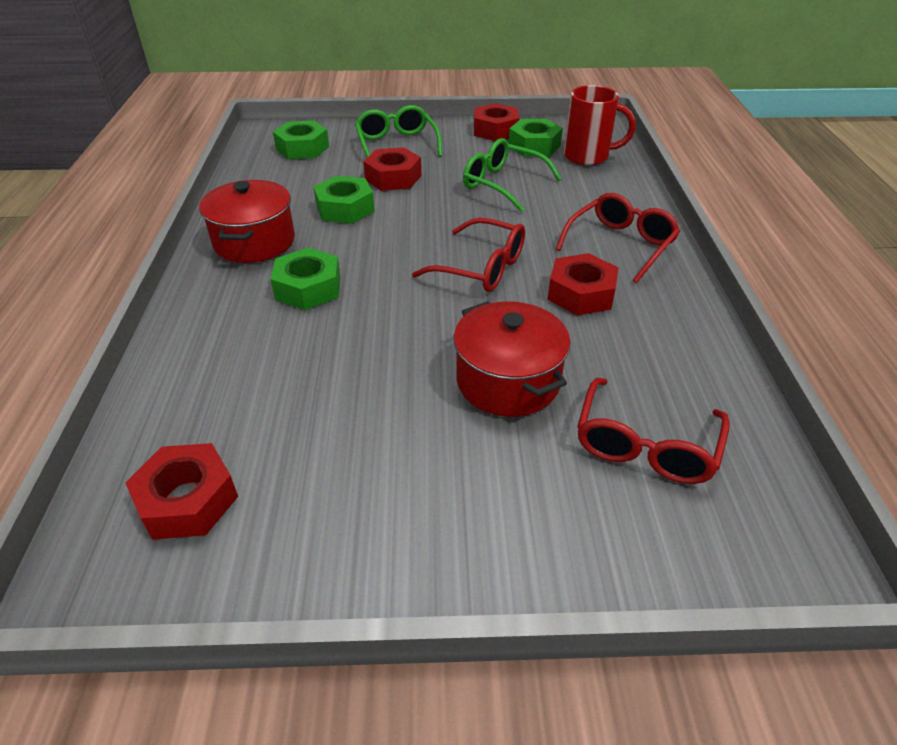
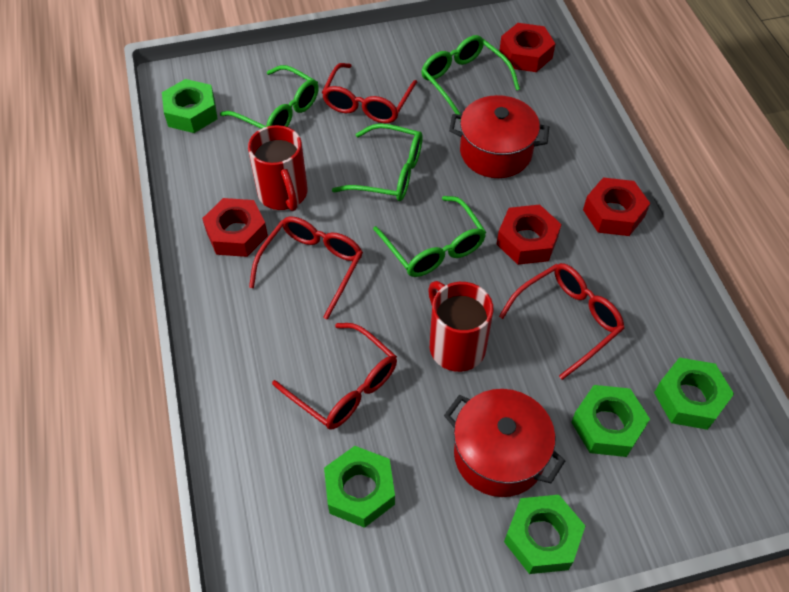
green glasses: [355,105,442,157] [463,138,562,212] = 2 -> [220,65,319,129] [332,123,423,201] [373,196,486,277] [421,35,520,120] = 4
green nut: [271,248,341,310] [273,120,329,159] [313,176,375,224] [509,119,563,156] = 4 -> [162,79,218,133] [324,446,395,528] [504,495,585,574] [571,385,650,457] [654,357,734,430] = 5
red glasses: [412,218,525,292] [556,193,680,283] [577,378,730,484] = 3 -> [249,216,363,320] [272,323,397,429] [322,63,418,123] [499,263,624,380] = 4
red mug: [564,85,636,165] = 1 -> [248,125,308,211] [428,281,493,372] = 2

